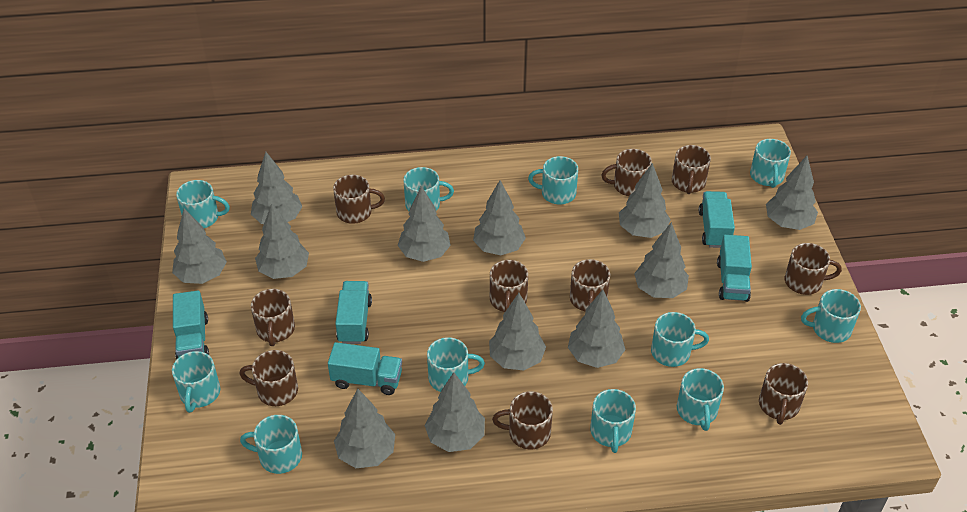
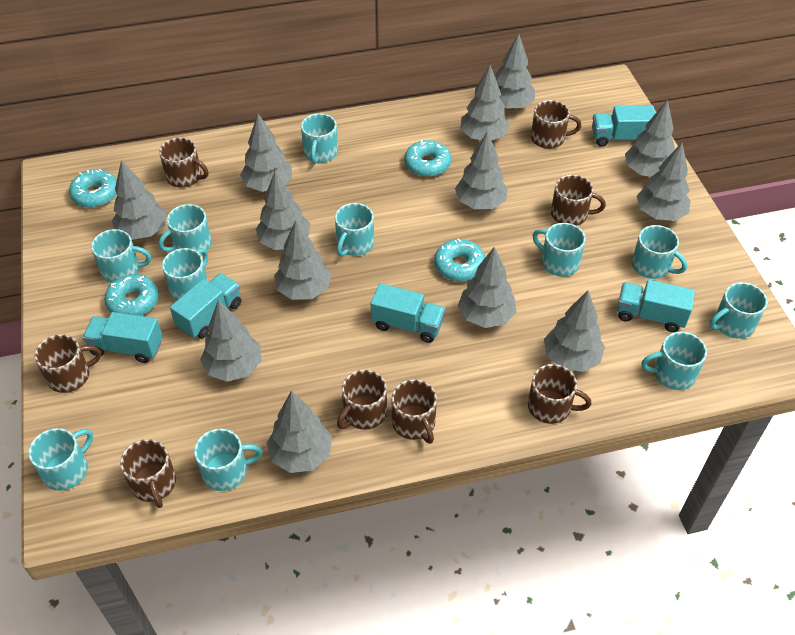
brown mug: [239,350,298,406] [251,289,295,346] [333,175,385,224] [490,260,528,312] [492,391,553,450] [570,259,610,311] [601,149,652,196] [672,145,711,194] [759,363,808,425] [785,243,842,295] = 10 -> [34,334,102,393] [120,439,176,508] [159,137,208,188] [337,370,387,430] [392,379,437,444] [528,364,592,424] [531,100,581,149] [551,175,606,226] = 8
grey tree: [172,208,227,284] [251,152,302,224] [255,203,309,279] [334,388,395,468] [398,186,451,262] [425,372,485,452] [473,180,526,255] [489,293,546,371] [568,289,625,368] [619,163,671,238] [634,222,689,298] [766,156,818,230] = 12 -> [112,160,166,240] [200,300,261,382] [240,114,292,192] [256,171,310,250] [267,391,332,473] [274,220,331,300] [455,131,508,209] [458,247,517,328] [460,65,510,140] [496,34,535,110] [544,290,605,372] [625,100,675,177] [637,143,691,221] = 13
turquoise donut: none = 0 -> [69,169,117,208] [104,274,159,316] [404,140,451,177] [434,239,485,281] = 4

